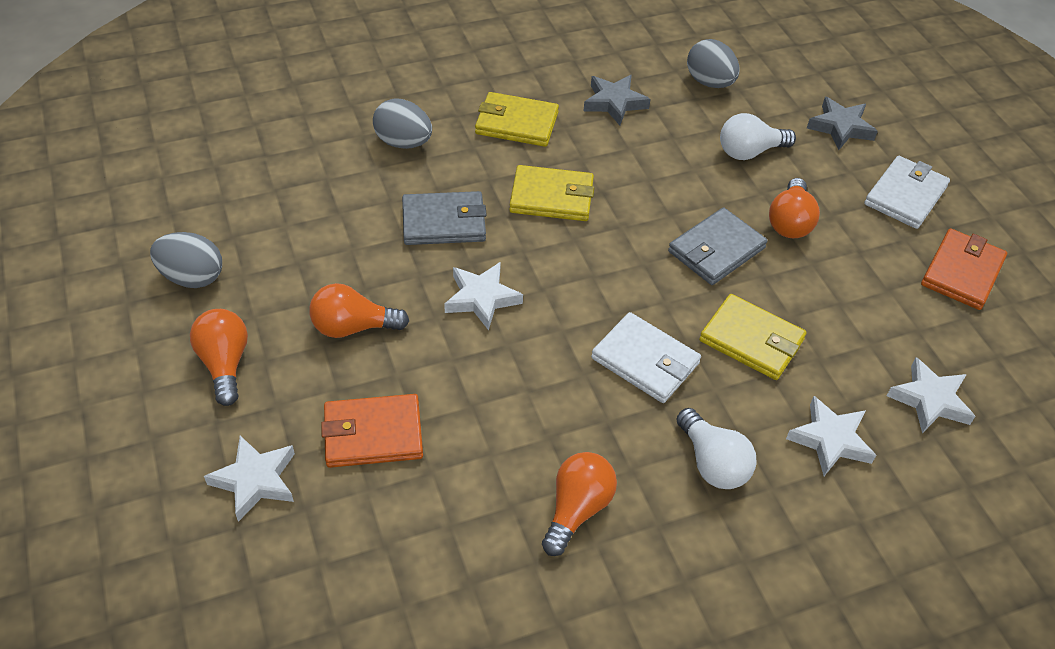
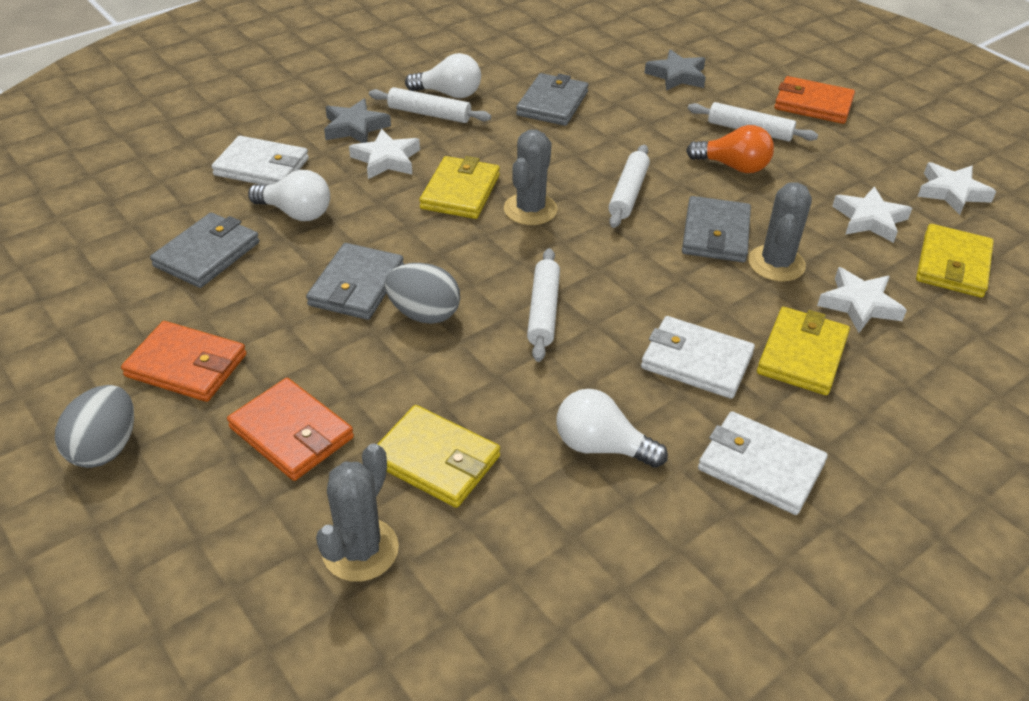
grey cactus: none = 0 -> [316,443,399,582] [504,130,558,225] [748,182,812,282] = 3
grey egg: [150,232,222,288] [373,98,432,149] [687,39,739,88] = 3 -> [55,385,134,468] [385,263,460,324] = 2
grey wallet: [402,191,487,245] [668,207,768,285] = 2 -> [150,213,259,288] [306,243,404,320] [516,73,588,126] [682,196,751,262] = 4
orange light bulb: [190,309,248,406] [309,283,409,338] [542,452,617,556] [769,178,820,238] = 4 -> [686,125,774,173] = 1
orange wallet: [321,394,423,468] [921,228,1007,310] = 2 -> [121,321,246,402] [227,378,354,481] [774,76,855,124] = 3
white light bulb: [676,408,757,489] [720,113,796,160] = 2 -> [248,170,330,221] [405,53,481,98] [556,389,668,468] = 3
white rolling pin: none = 0 -> [369,87,491,123] [527,248,560,362] [608,145,650,228] [688,102,818,142] = 4
white wallet: [591,312,701,403] [864,156,950,229] = 2 -> [211,136,309,185] [641,316,755,399] [698,411,828,515] = 3
yellow wallet: [475,92,559,147] [509,165,594,221] [699,294,807,380] = 3 -> [378,405,500,508] [419,156,500,219] [757,307,850,395] [916,224,994,298] = 4

